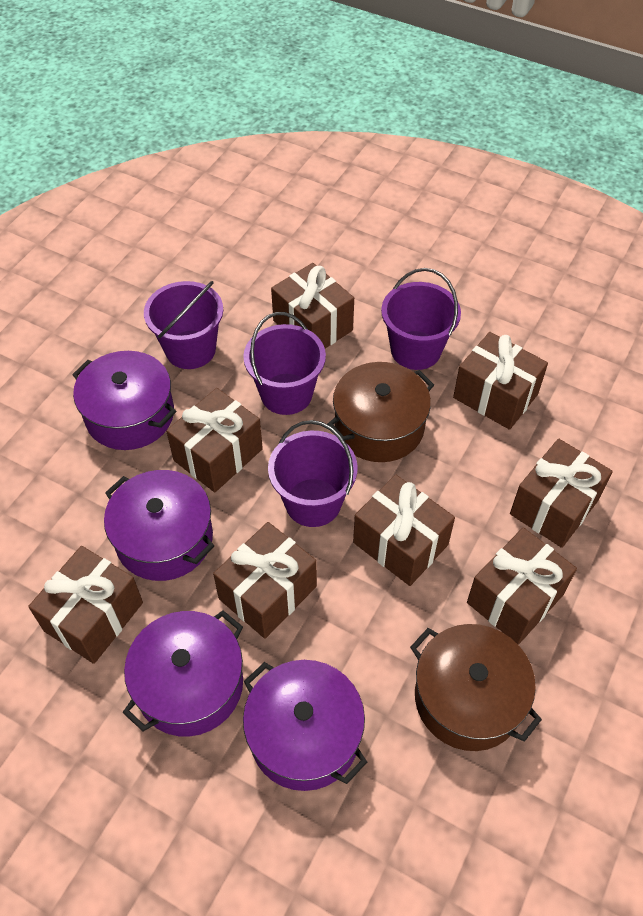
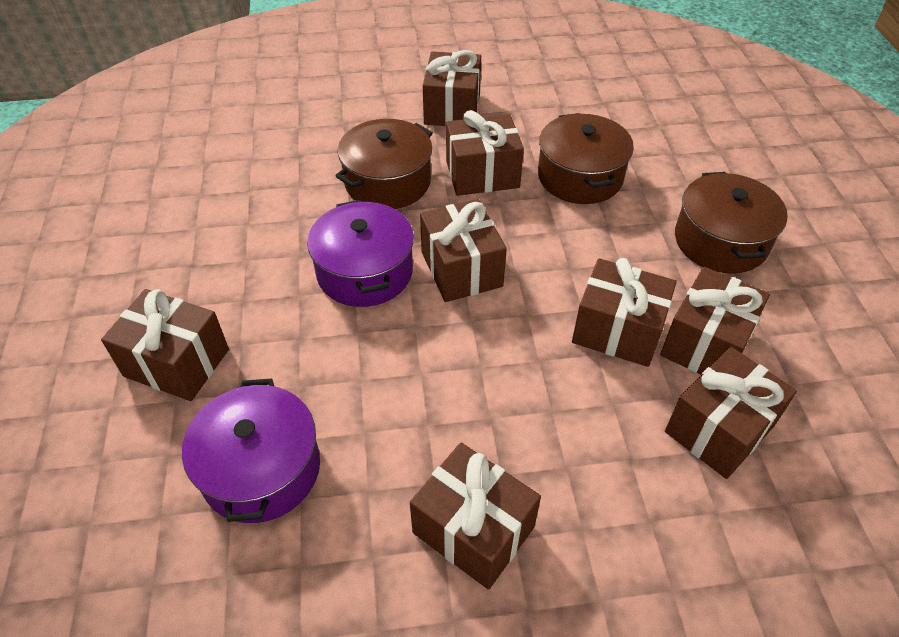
brown pot: [327,362,434,462] [410,624,542,751] = 2 -> [335,119,433,209] [538,113,634,204] [675,172,788,273] = 3
purple bucket: [144,281,223,369] [243,312,326,415] [268,420,357,527] [381,268,461,370] = 4 -> none = 0
purple pot: [72,351,176,450] [104,470,214,581] [123,610,243,737] [243,660,367,791] = 4 -> [182,378,320,523] [307,200,414,307] = 2

